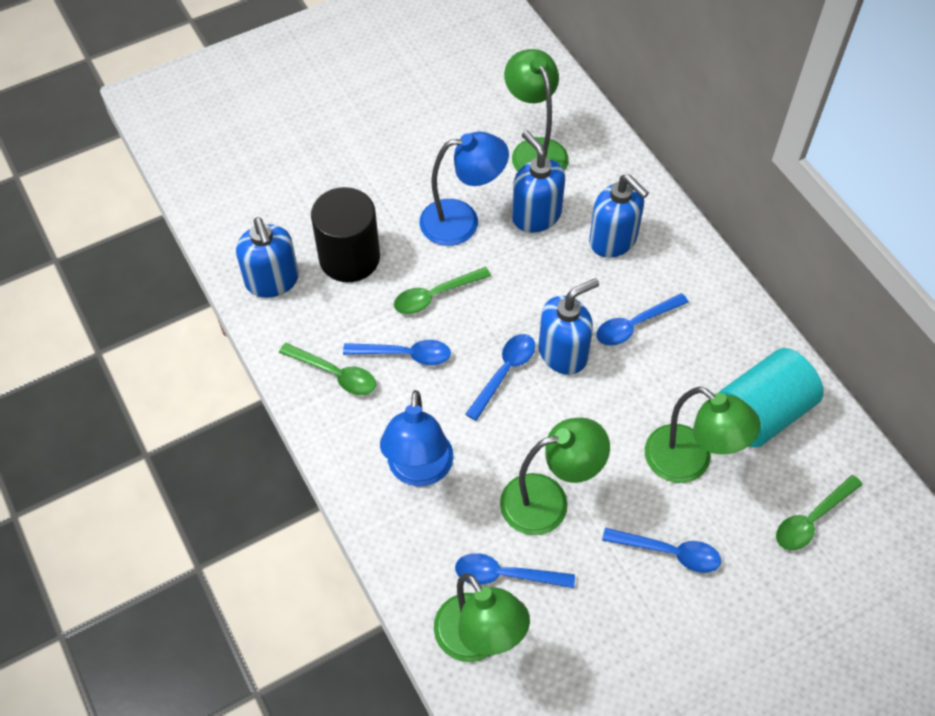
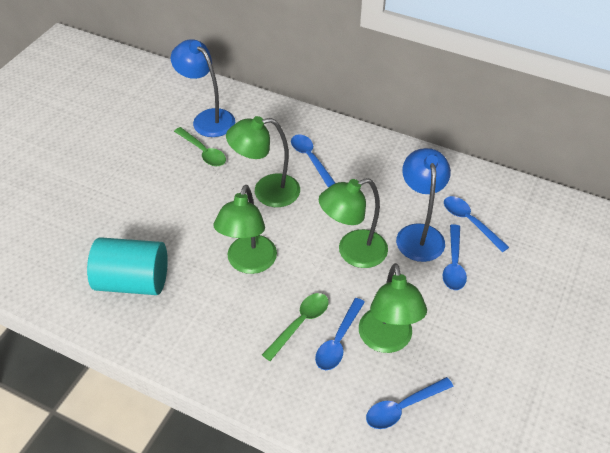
black cylinder: [311,187,380,282] = 1 -> none = 0
blue soap dispenser: [236,217,299,298] [512,131,565,233] [538,278,599,375] [589,174,649,258] = 4 -> none = 0
green spoon: [279,343,376,395] [394,267,491,314] [776,475,863,550] = 3 -> [174,127,226,166] [262,293,329,361] = 2

